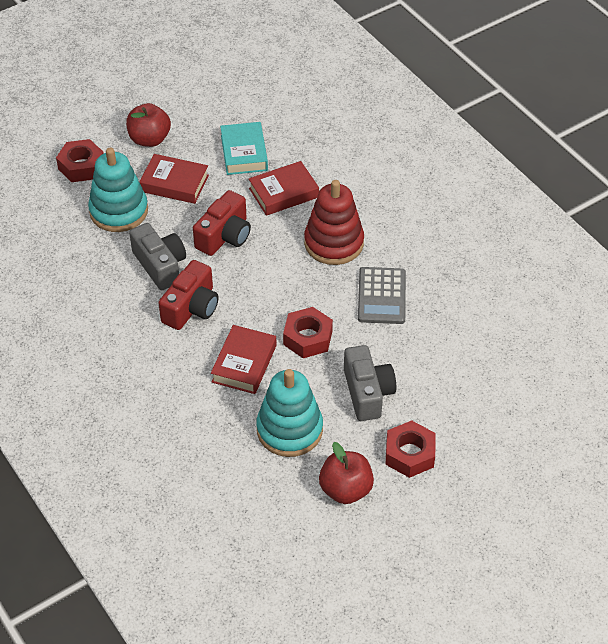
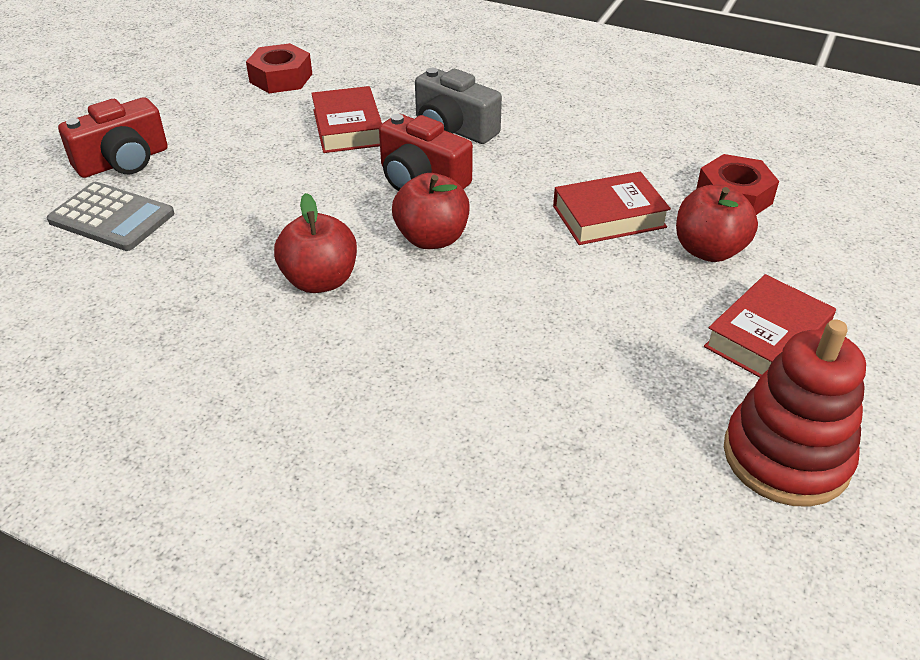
grey camera: [129,223,186,290] [344,345,396,421] = 2 -> [415,68,502,144] = 1
red apple: [126,103,171,147] [319,442,374,504] = 2 -> [274,193,357,293] [392,173,470,249] [676,185,758,262] = 3
red nut: [56,139,104,182] [283,307,333,358] [386,420,436,478] = 3 -> [246,43,312,93] [696,154,779,215] = 2
turquoise book: [220,122,268,175] = 1 -> none = 0
turquoise stacking toy: [88,148,148,232] [256,369,323,457] = 2 -> none = 0

